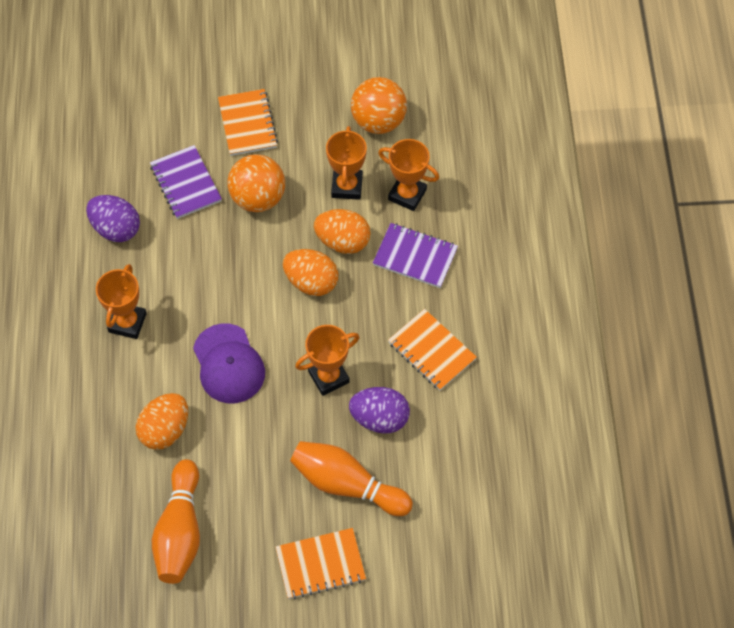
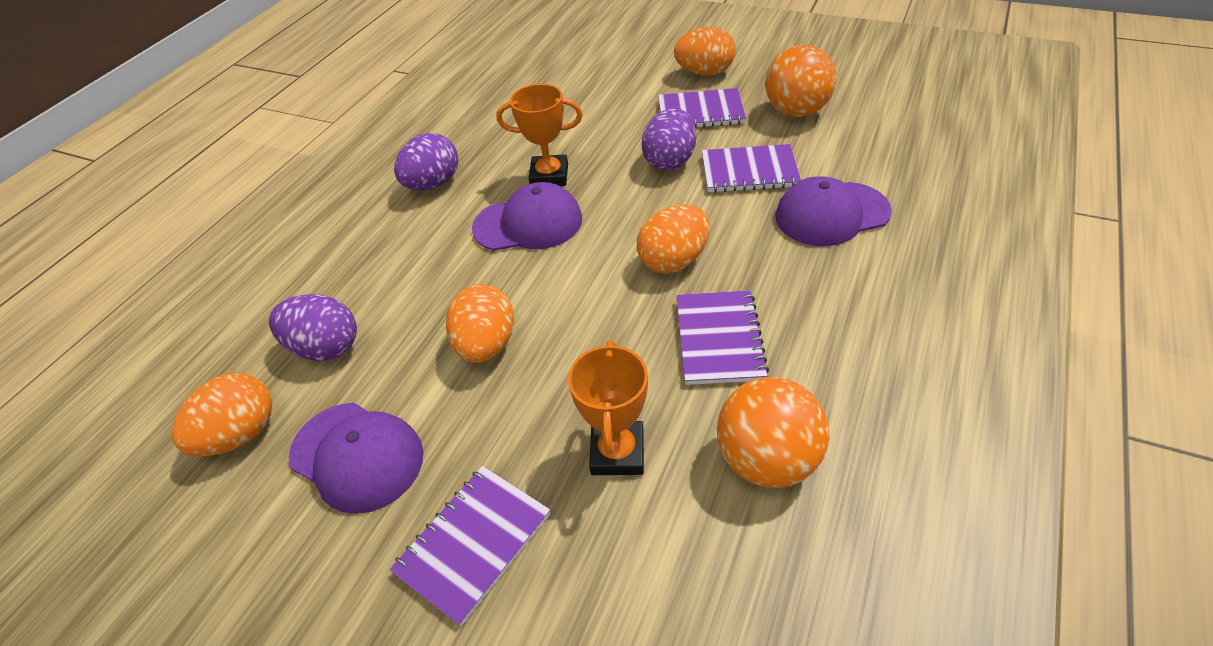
orange bowling pin: [152,459,200,584] [290,441,413,516] = 2 -> none = 0
orange egg: [135,393,188,450] [283,249,338,296] [314,209,371,254] = 3 -> [172,373,272,456] [446,284,514,363] [637,205,709,274] [674,27,736,76] = 4
orange notebook: [218,89,278,156] [276,528,366,599] [388,309,477,391] = 3 -> none = 0
orange trophy: [96,264,147,339] [295,325,360,396] [326,126,367,200] [378,139,439,211] = 4 -> [497,84,583,186] [568,340,648,475] = 2
purple cap: [193,323,265,403] = 1 -> [289,403,424,514] [472,182,582,251] [775,176,892,246] = 3
purple egg: [86,195,140,242] [349,387,410,433] = 2 -> [269,294,357,361] [394,133,458,191] [641,108,696,171] = 3
purple notebook: [150,145,222,219] [373,223,458,288] = 2 -> [390,466,550,626] [658,88,746,128] [676,290,769,385] [702,144,801,193] = 4

